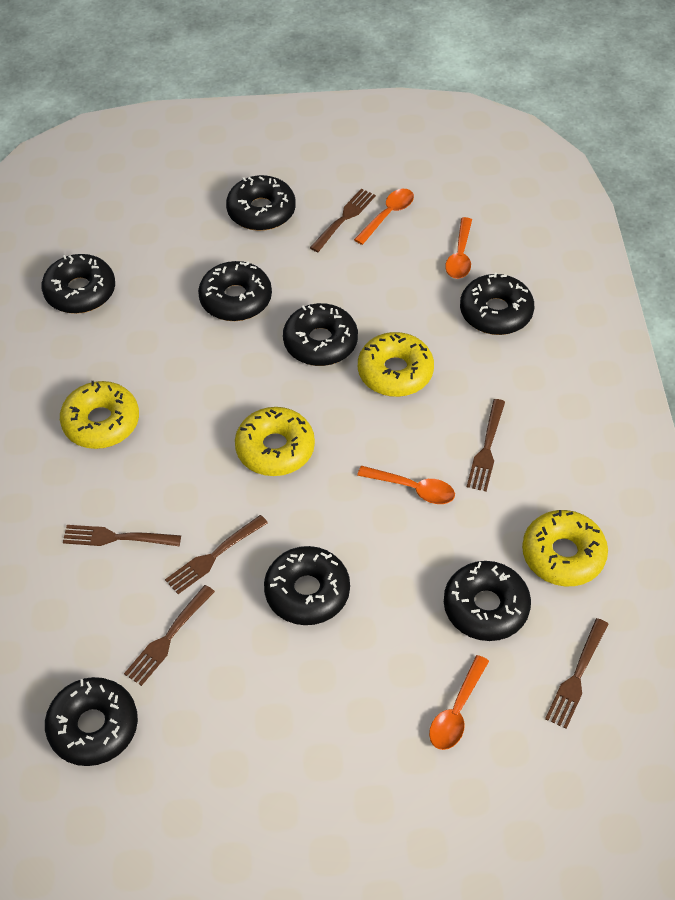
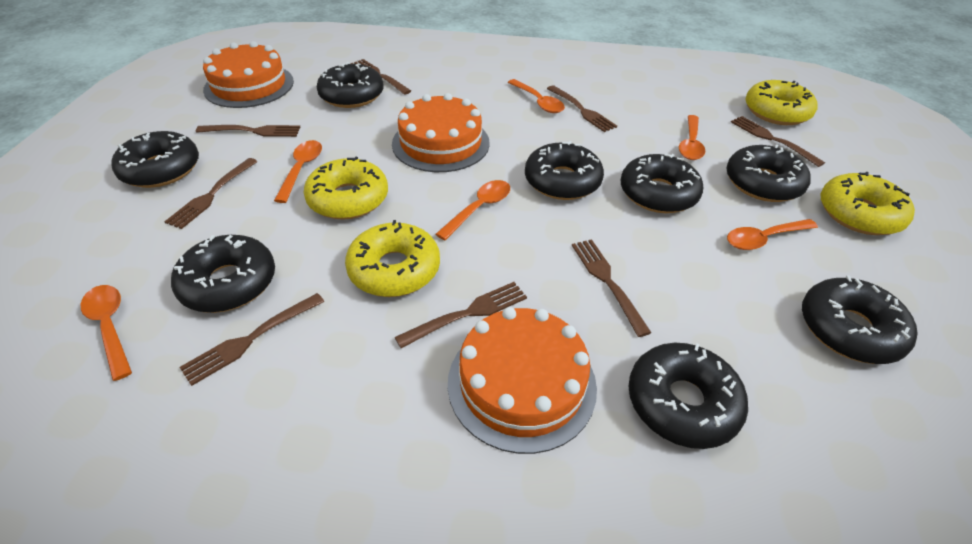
brown fork: [63,525,181,546] [124,585,215,686] [165,515,268,594] [310,189,376,252] [467,399,505,491] [545,618,608,729] = 6 -> [164,158,258,229] [179,293,325,386] [196,125,300,137] [350,59,411,95] [394,282,527,348] [547,85,617,132] [572,239,652,337] [731,116,825,167] = 8
orange cake: none = 0 -> [203,41,294,108] [392,93,490,172] [448,307,597,454] = 3
orange spoon: [354,189,414,245] [357,466,455,504] [429,655,489,750] [445,217,472,279] = 4 -> [81,285,132,381] [274,140,322,203] [436,180,510,240] [508,79,565,113] [679,115,706,160] [727,219,818,250] = 6

